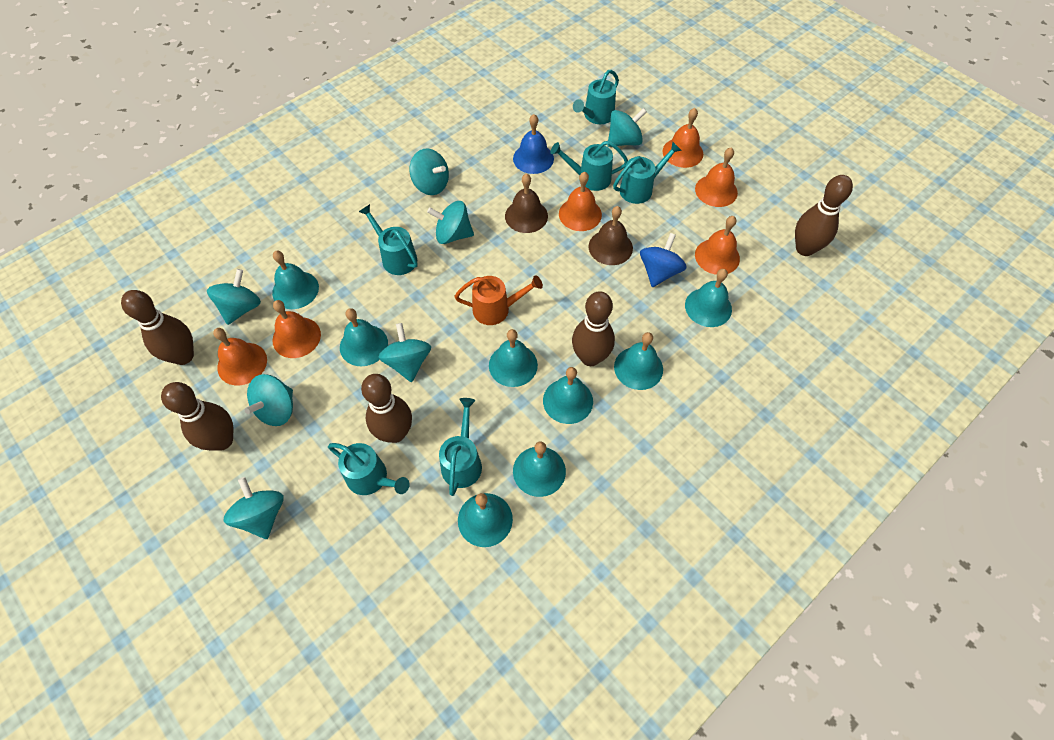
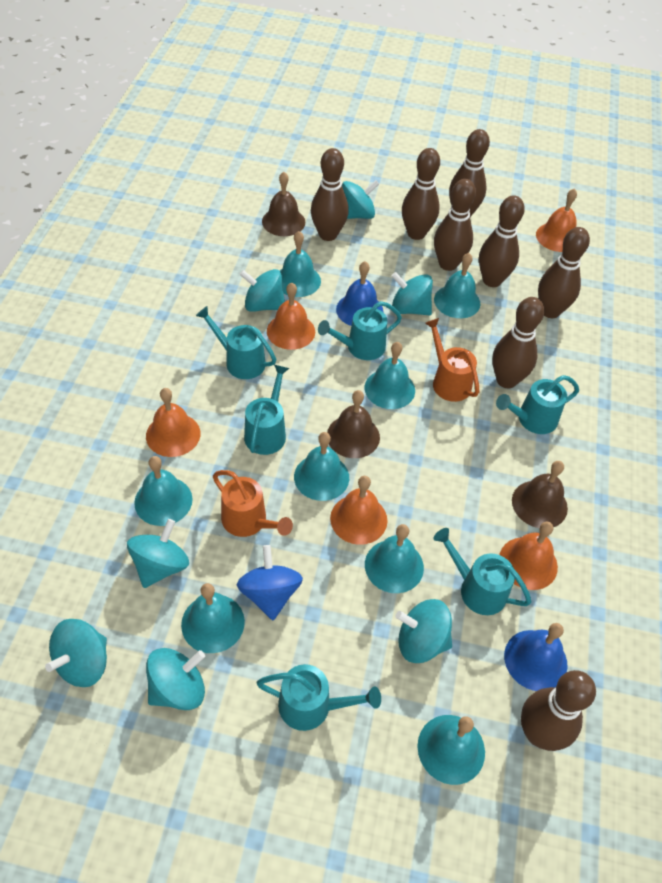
blue bell: [513,114,554,174] = 1 -> [336,261,383,326] [504,623,568,691] = 2
brown bell: [505,173,548,233] [589,206,633,265] = 2 -> [262,172,305,236] [327,390,380,458] [512,461,568,528] = 3
brown bowling pin: [121,290,194,365] [161,382,234,451] [361,374,412,443] [572,291,615,366] [795,175,853,256] = 5 -> [311,148,349,241] [402,148,440,240] [434,179,476,271] [449,129,490,217] [479,195,525,287] [492,297,544,388] [521,670,596,751] [538,227,590,318] = 8
orange bell: [213,328,267,385] [272,300,321,358] [559,172,602,231] [662,108,703,168] [695,147,738,207] [695,216,740,275] = 6 -> [146,388,200,457] [267,282,315,350] [330,476,387,545] [500,521,558,590] [536,188,577,252] = 5
orange watering can: [455,275,543,325] = 1 -> [213,470,293,537] [425,318,480,402] = 2

